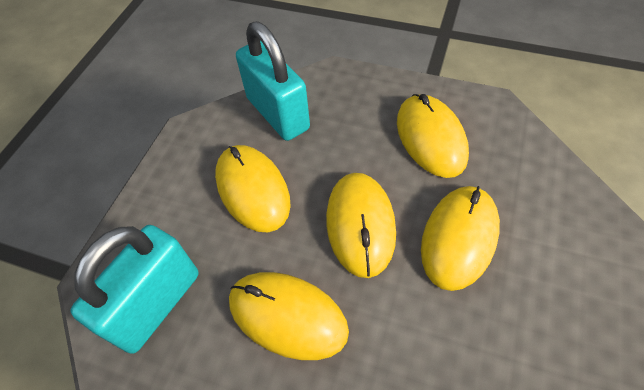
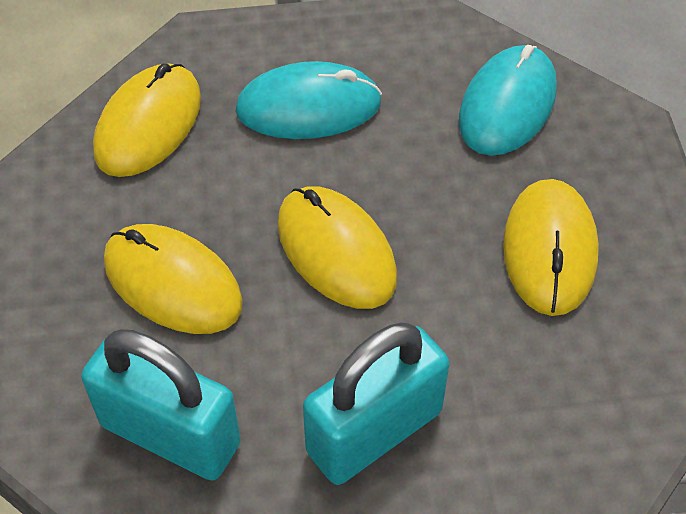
turquoise mouse: none = 0 -> [235,61,382,139] [459,45,557,156] = 2
yellow mouse: [215,145,291,232] [229,272,349,360] [326,173,396,278] [397,94,469,178] [421,186,500,291] = 5 -> [93,63,201,177] [104,224,243,334] [277,186,397,309] [503,179,599,316] = 4

